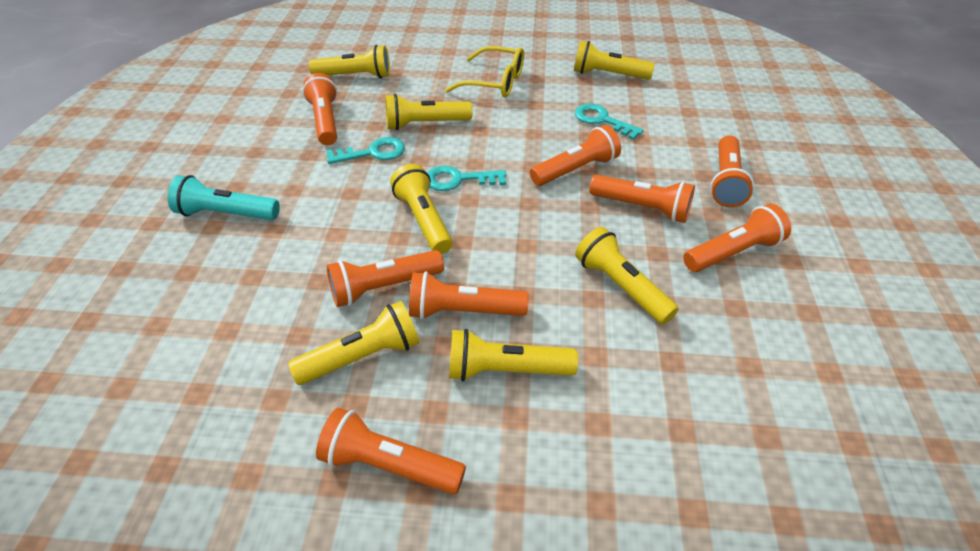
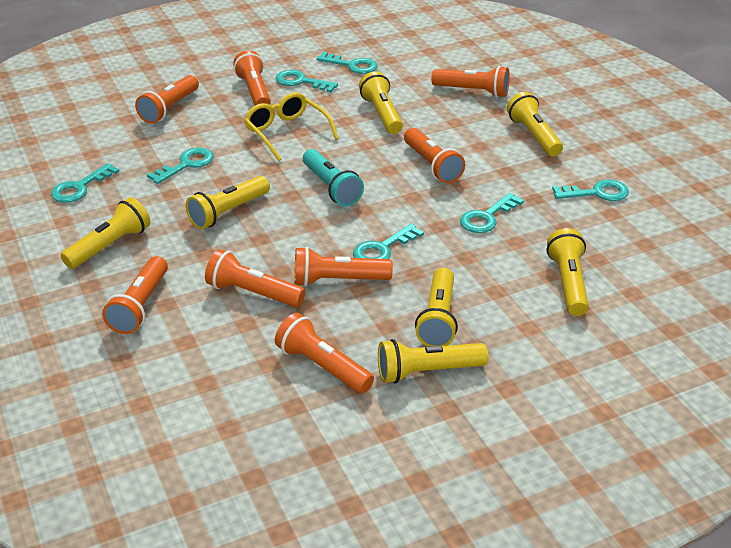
turquoise key: [326,137,405,164] [427,166,506,191] [575,104,644,140] = 3 -> [51,163,120,203] [147,148,214,184] [276,70,338,92] [317,52,378,74] [353,224,424,259] [460,193,524,233] [552,180,629,201] = 7

